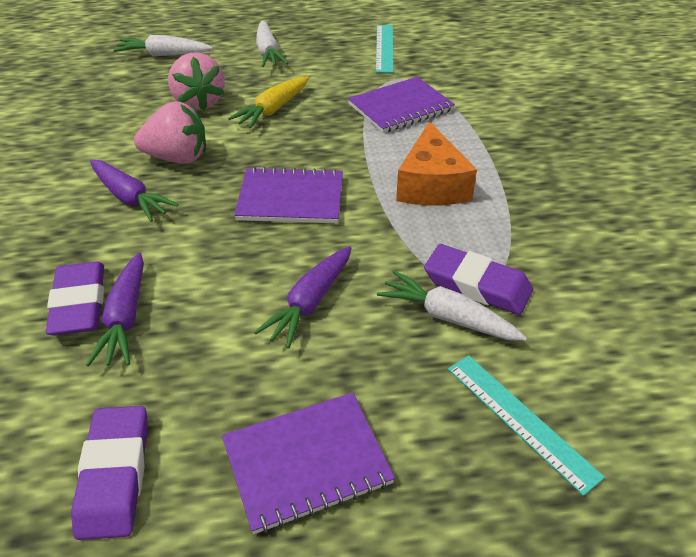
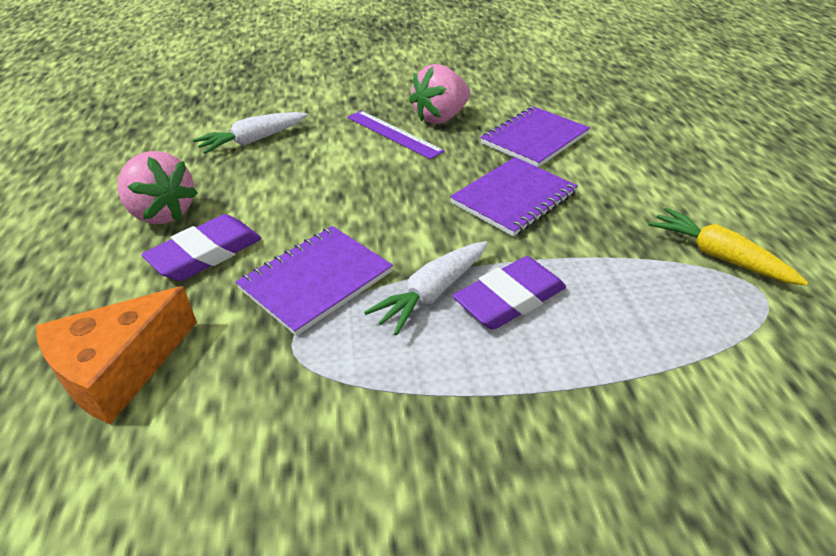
purple carrot: [86,252,144,366] [90,160,179,222] [254,246,351,348] = 3 -> none = 0
purple eraser: [46,262,104,336] [71,406,148,540] [424,244,533,315] = 3 -> [141,214,262,281] [453,256,566,330] = 2
purple ruler: none = 0 -> [347,111,445,159] = 1
turquoise ruler: [376,25,393,73] [448,355,605,496] = 2 -> none = 0
white carrot: [113,35,213,56] [256,21,288,67] [377,270,527,341] = 3 -> [193,112,308,154] [364,241,488,335] = 2

